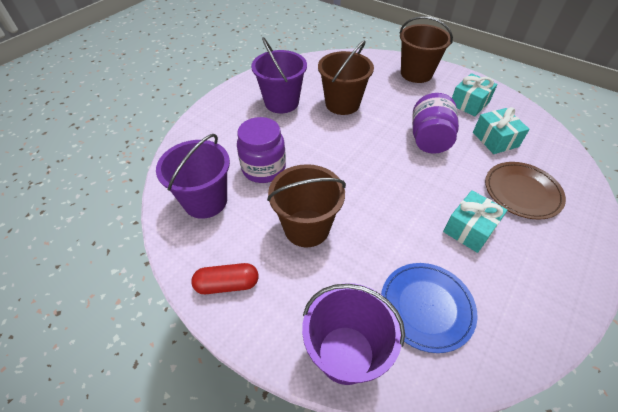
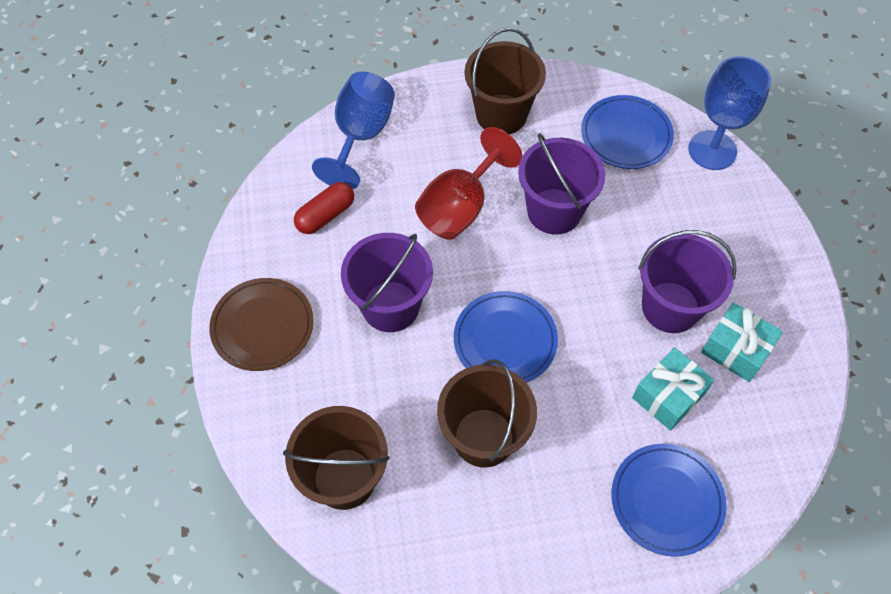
blue goblet: none = 0 -> [312,72,395,189] [688,56,771,170] = 2
blue plate: [381,263,477,353] = 1 -> [454,291,558,383] [581,95,674,169] [612,444,727,557] = 3
purple jar: [237,117,286,183] [412,93,459,154] = 2 -> none = 0
red goblet: none = 0 -> [415,127,522,240] = 1
turquoise gift: [443,190,507,253] [452,73,497,116] [473,107,530,154] = 3 -> [632,347,714,431] [701,302,783,382] = 2

